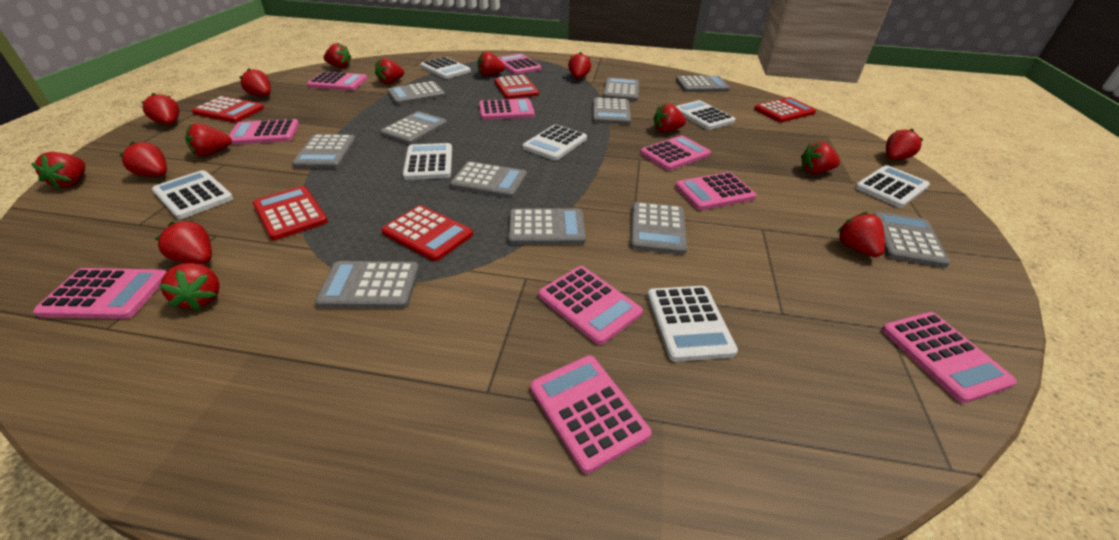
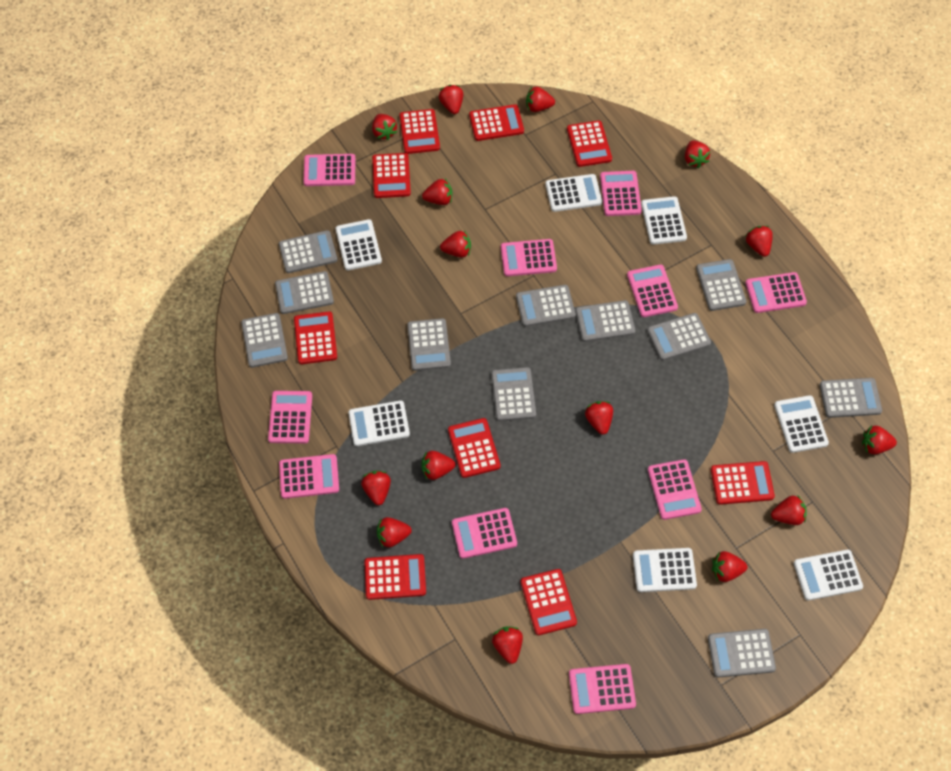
red calculator: [192,96,264,123] [253,186,328,240] [381,205,473,261] [494,75,539,99] [754,97,816,122] = 5 -> [294,311,337,364] [364,554,426,600] [372,153,411,198] [400,109,440,154] [448,418,501,478] [469,104,524,141] [520,569,577,635] [567,120,612,167] [711,461,775,505] = 9

